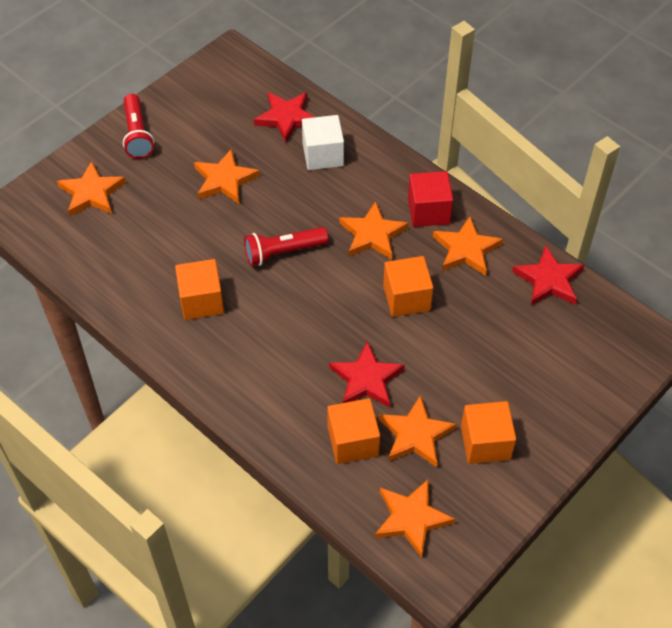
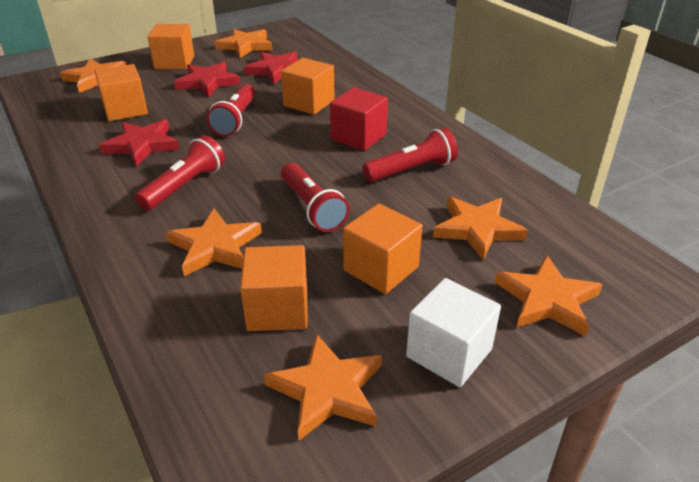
orange cube: [175,259,224,320] [327,398,380,464] [383,256,433,317] [461,401,516,464] = 4 -> [95,64,148,121] [147,24,194,69] [240,245,308,331] [281,58,335,115] [343,203,422,294] = 5
red flashlight: [123,94,154,159] [244,227,328,266] = 2 -> [135,135,225,211] [207,84,256,136] [281,163,349,232] [363,127,458,182] = 4

